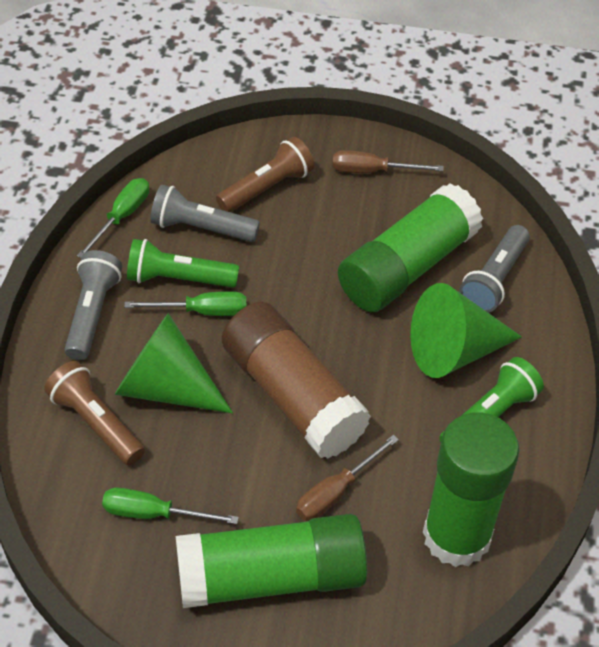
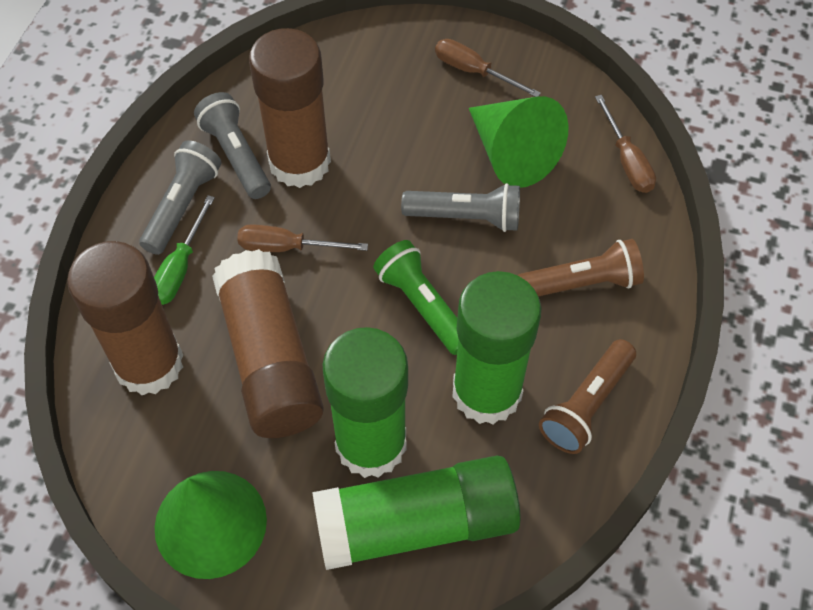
brown glue stick: [222,302,371,459] = 1 -> [67,241,183,395] [212,249,324,438] [249,28,331,188] = 3
brown screwdriver: [296,435,399,521] [333,150,444,173] = 2 -> [237,224,368,252] [435,39,541,97] [595,95,656,193] = 3
green flashlight: [127,239,239,288] [439,357,544,442] = 2 -> [373,240,458,355] = 1
green screwdriver: [77,178,149,258] [102,487,239,524] [124,291,246,316] = 3 -> [154,195,215,305] = 1

